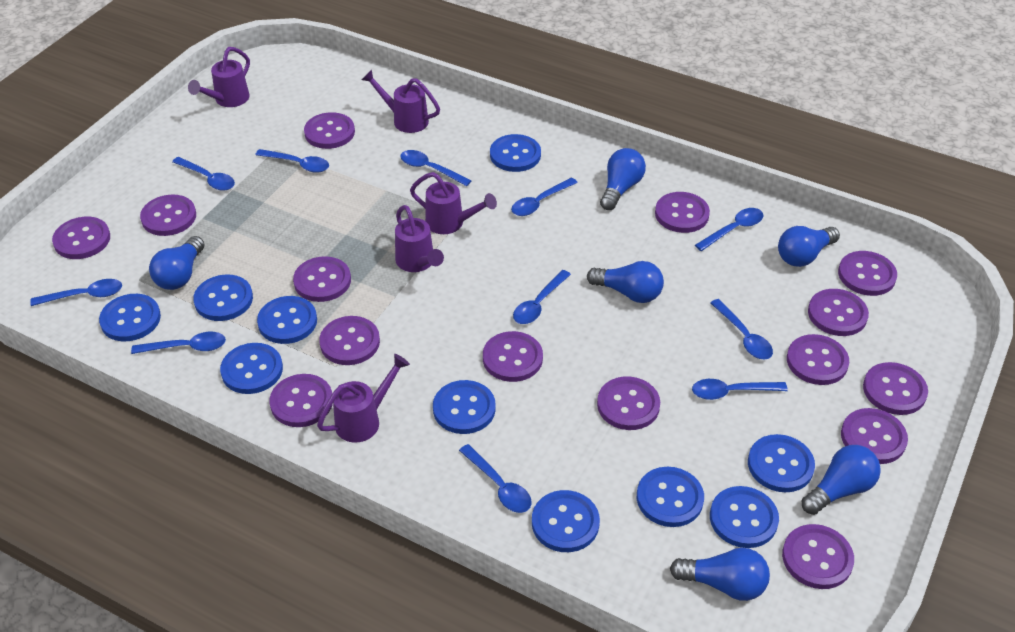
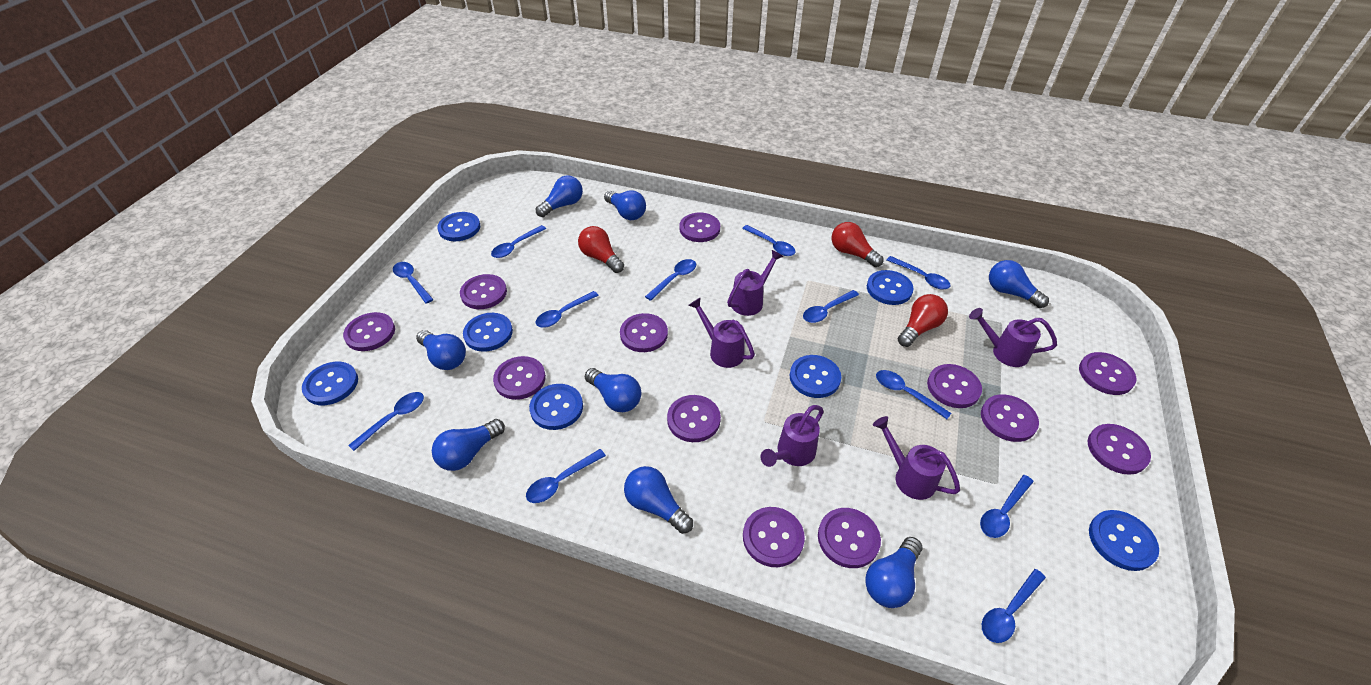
blue button: [99,294,161,341] [193,274,253,321] [220,343,283,394] [257,296,317,344] [433,380,496,434] [490,134,541,172] [532,490,600,552] [637,467,704,527] [710,486,779,548] [748,434,815,492] = 10 -> [302,362,358,405] [437,212,480,241] [463,313,513,352] [529,384,583,430] [790,355,841,398] [867,270,914,305] [1089,510,1159,571] = 7
blue light bulb: [149,236,205,290] [587,261,664,303] [600,148,646,210] [670,548,770,601] [778,226,840,267] [802,445,881,515] = 6 -> [416,330,466,370] [432,419,505,471] [536,176,583,217] [585,368,641,412] [604,190,646,220] [624,466,693,534] [865,537,923,608] [989,260,1049,308] = 8
blue spoon: [30,279,122,306] [131,332,226,354] [172,157,235,191] [255,149,329,173] [400,150,472,186] [459,444,532,513] [511,177,578,216] [513,270,571,324] [692,379,788,400] [695,208,764,251] [711,299,773,360] = 11 -> [348,392,424,451] [393,262,434,304] [491,225,546,258] [526,449,606,503] [536,291,599,328] [645,259,696,301] [742,225,796,256] [803,290,859,323] [876,370,951,419] [887,256,950,290] [980,475,1034,538] [982,569,1046,643] = 12
purple button: [52,217,110,259] [140,195,196,236] [270,374,333,427] [293,256,351,302] [304,112,355,149] [319,316,380,365] [483,331,543,382] [597,376,660,430] [655,192,710,233] [782,524,854,589] [787,334,849,385] [808,289,869,336] [838,251,897,296] [841,408,908,464] [863,362,928,415] = 15 -> [343,312,395,351] [460,274,507,309] [493,356,546,400] [620,313,668,352] [667,395,721,442] [680,213,720,242] [743,507,805,567] [818,508,881,568] [927,364,982,408] [981,394,1039,442] [1079,352,1136,395] [1088,424,1151,475] = 12
red light bulb: none = 0 -> [578,226,624,273] [832,222,883,267] [898,294,948,347] = 3

